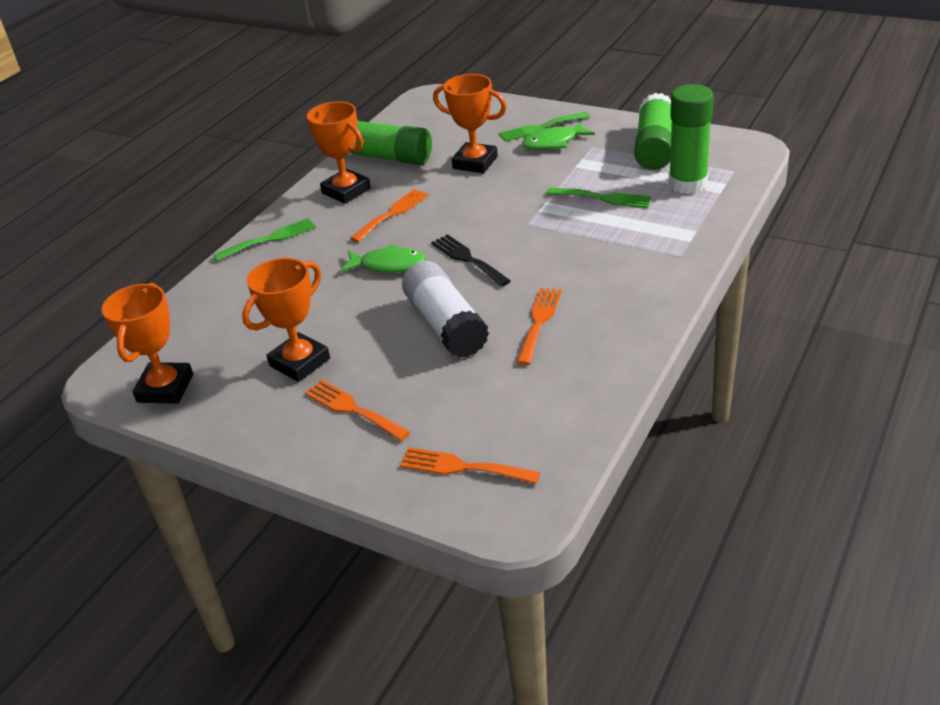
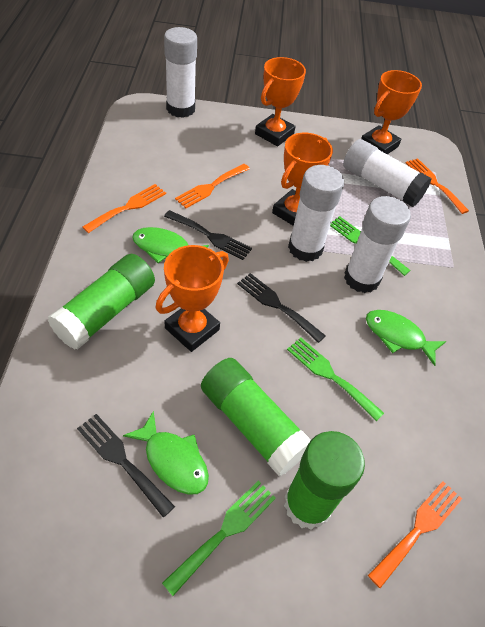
black fork: [431,234,511,287] = 1 -> [77,414,175,518] [164,210,252,260] [237,273,326,343] = 3
green fish: [340,244,426,273] [522,122,595,150] = 2 -> [123,410,209,495] [132,227,209,263] [366,310,446,366] = 3
white glue stick: [402,261,489,358] = 1 -> [164,27,197,118] [288,165,344,262] [343,139,431,207] [344,196,411,293] = 4

